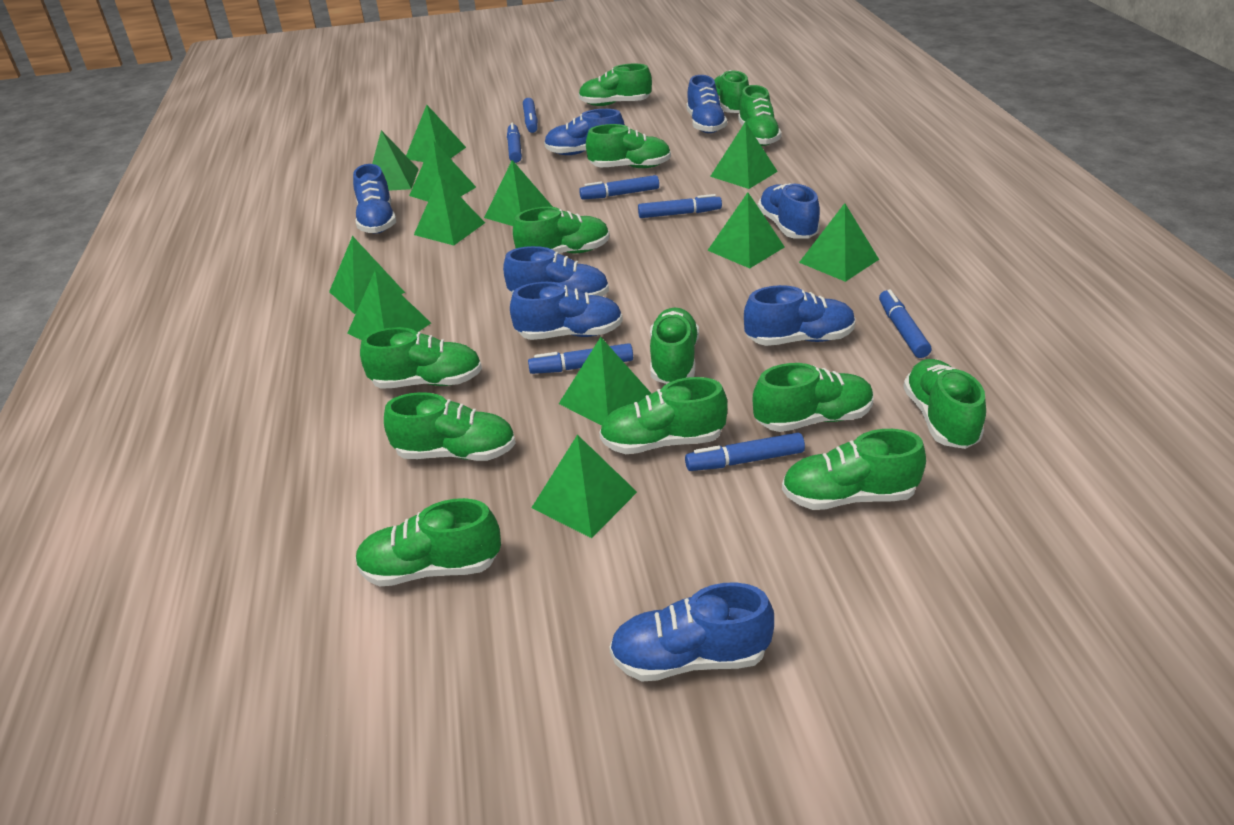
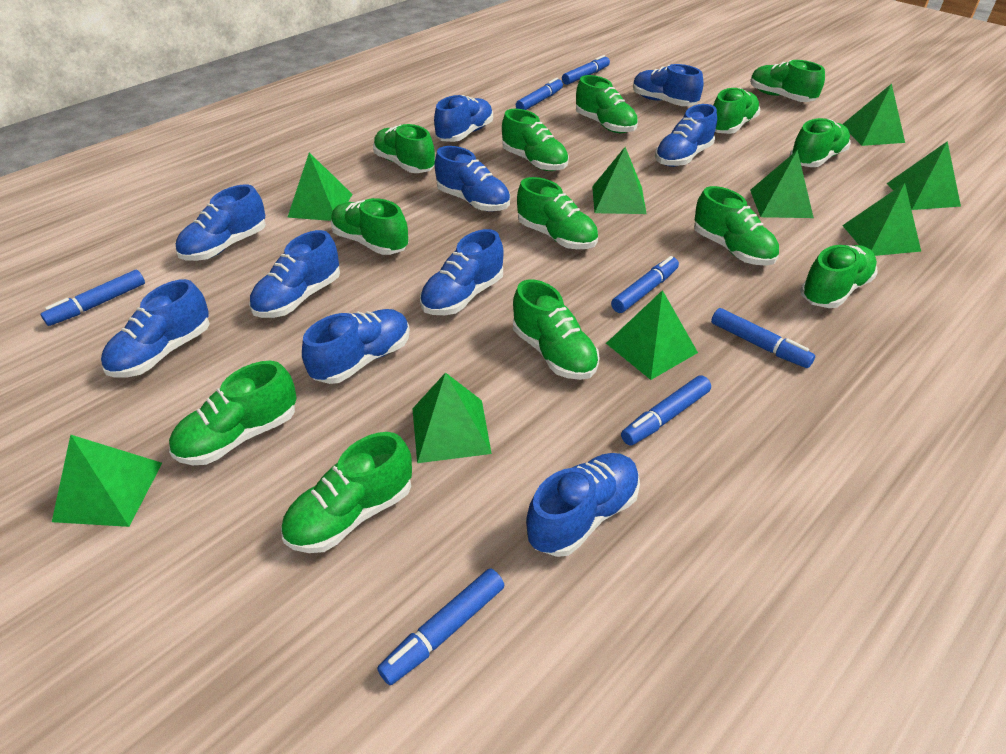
blue shoe: [353,164,396,234] [503,246,609,296] [510,282,623,340] [544,109,625,155] [609,582,774,681] [686,75,727,133] [744,285,856,346] [758,183,820,239] = 8 -> [101,279,210,378] [176,184,266,261] [249,230,340,318] [302,309,410,384] [420,229,503,315] [434,95,493,142] [435,146,510,212] [526,453,640,557] [633,64,704,106] [655,104,717,167] = 10
green pyramid: [329,236,405,314] [347,270,431,340] [372,130,419,191] [406,105,466,162] [409,140,476,202] [414,176,485,245] [484,160,553,226] [531,434,637,538] [559,337,652,426] [707,192,785,268] [710,122,778,189] [799,203,879,282] = 12 -> [52,435,162,527] [287,153,352,221] [412,372,492,463] [592,147,647,214] [606,290,698,380] [750,150,814,218] [842,183,921,256] [843,84,905,146] [886,141,961,210] = 9

